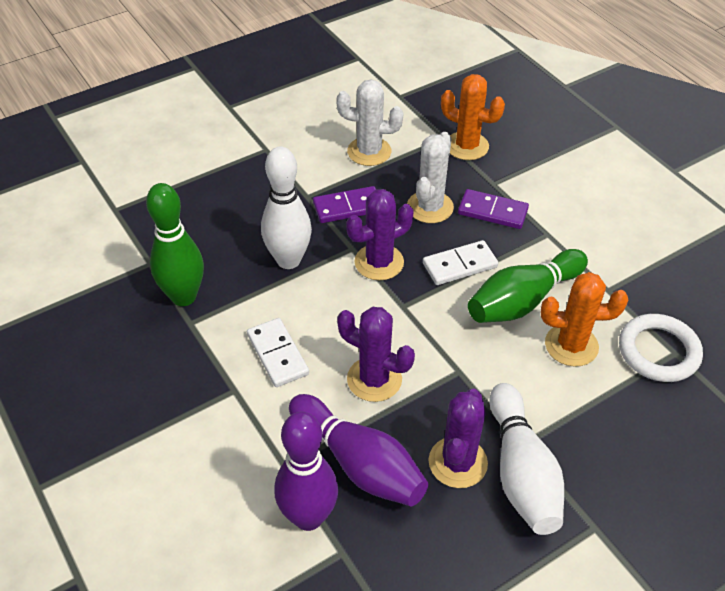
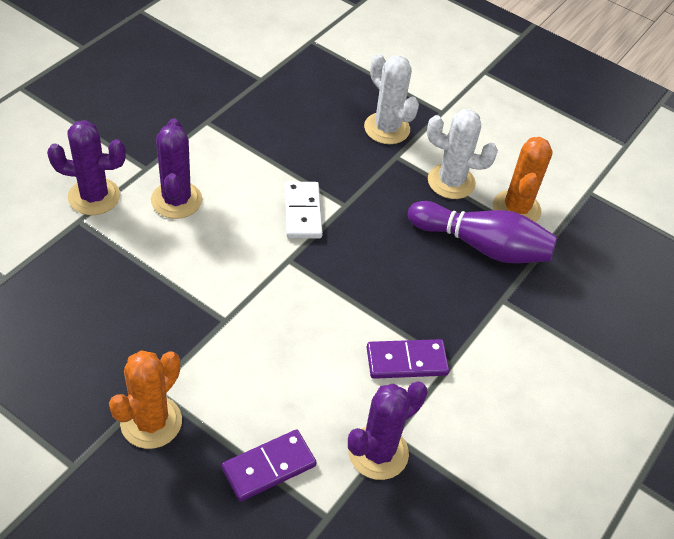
green bowling pin: [146,183,204,306] [468,249,588,323] = 2 -> none = 0
purple bowling pin: [274,411,338,531] [289,394,428,506] = 2 -> [408,201,557,263] = 1
white bowling pin: [261,146,312,269] [489,383,564,535] = 2 -> none = 0
white domino: [247,318,309,387] [423,240,498,285] = 2 -> [284,182,323,238] = 1
white ring: [619,314,703,382] = 1 -> none = 0

